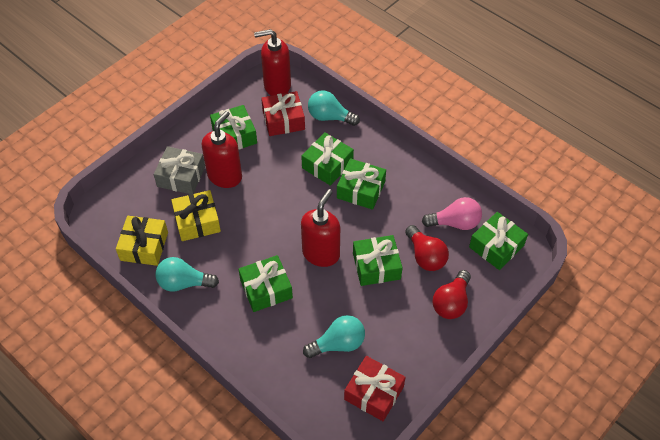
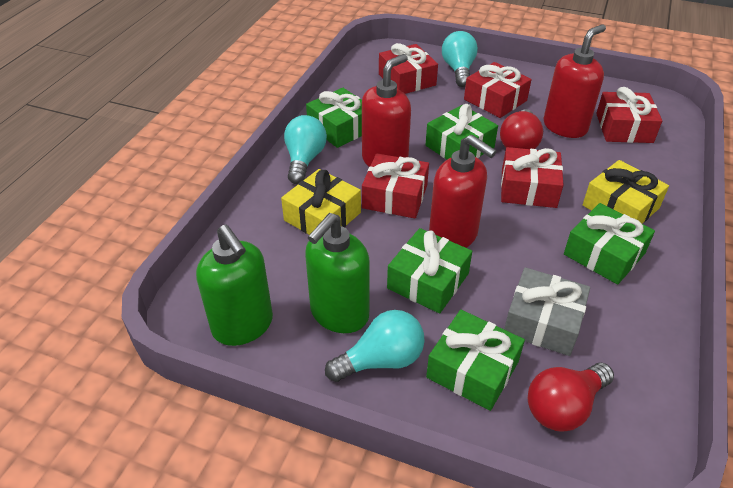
green gift: [210,105,257,150] [238,255,293,312] [301,132,354,186] [337,158,386,210] [353,235,402,286] [469,212,528,270] = 6 -> [306,88,362,148] [387,228,472,314] [425,104,498,159] [426,310,525,411] [564,203,655,285] = 5
green soap dispenser: none = 0 -> [196,225,273,346] [305,213,370,333] = 2
pink light bulb: [422,197,482,230] = 1 -> none = 0
red gift: [261,91,305,136] [344,356,406,421] = 2 -> [362,153,429,218] [379,43,438,94] [464,62,531,118] [501,147,563,208] [596,87,662,143] = 5

